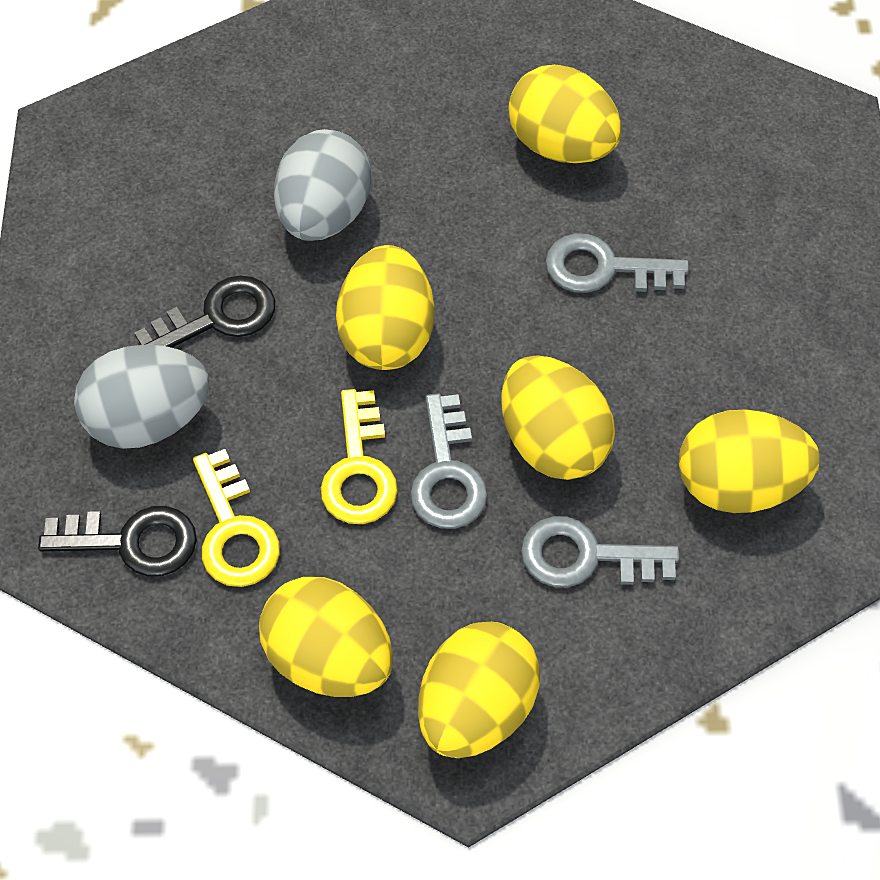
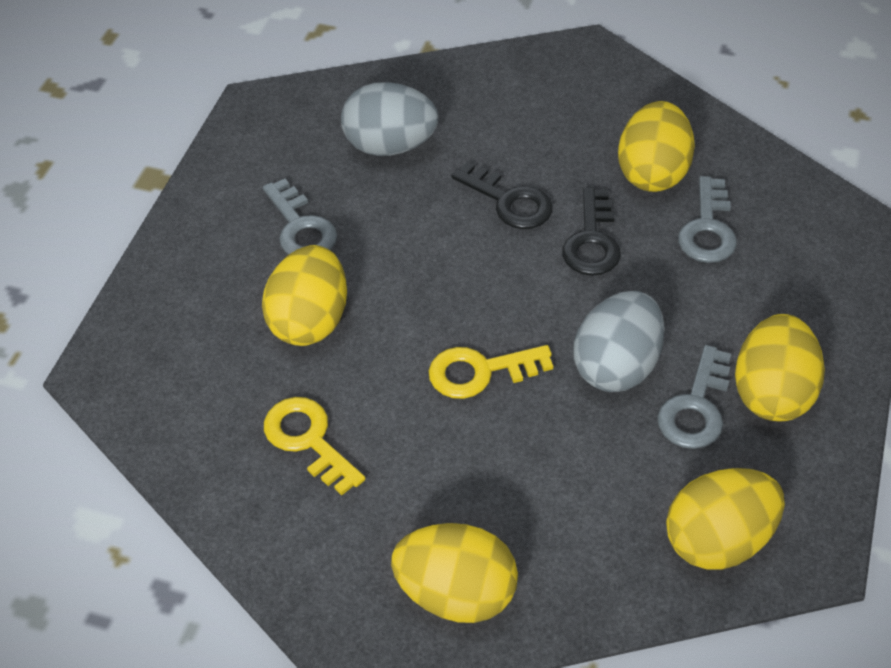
yellow egg: [259,577,393,697] [336,245,434,370] [418,622,540,758] [501,355,615,480] [508,65,622,163] [679,409,820,513] = 6 -> [262,245,347,346] [391,523,518,623] [618,101,695,192] [666,468,785,570] [735,314,825,422] = 5

